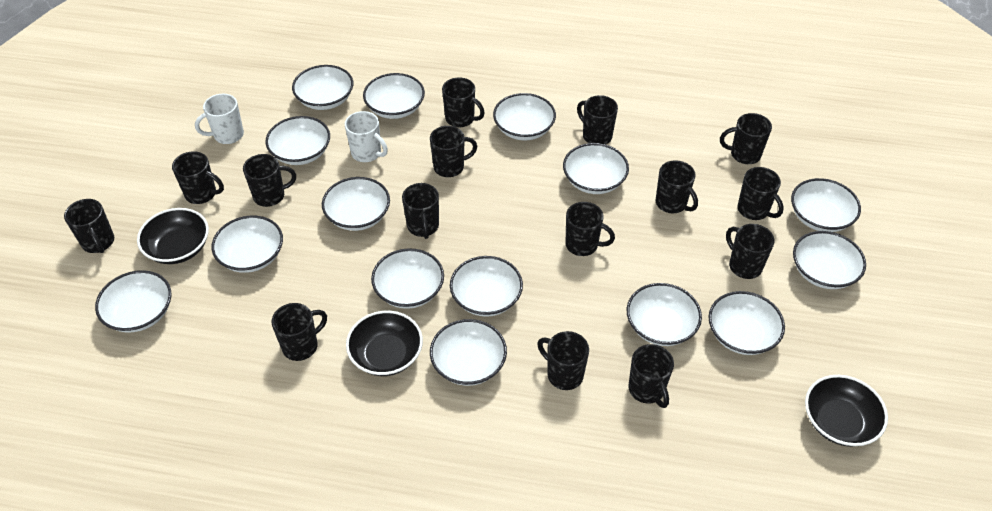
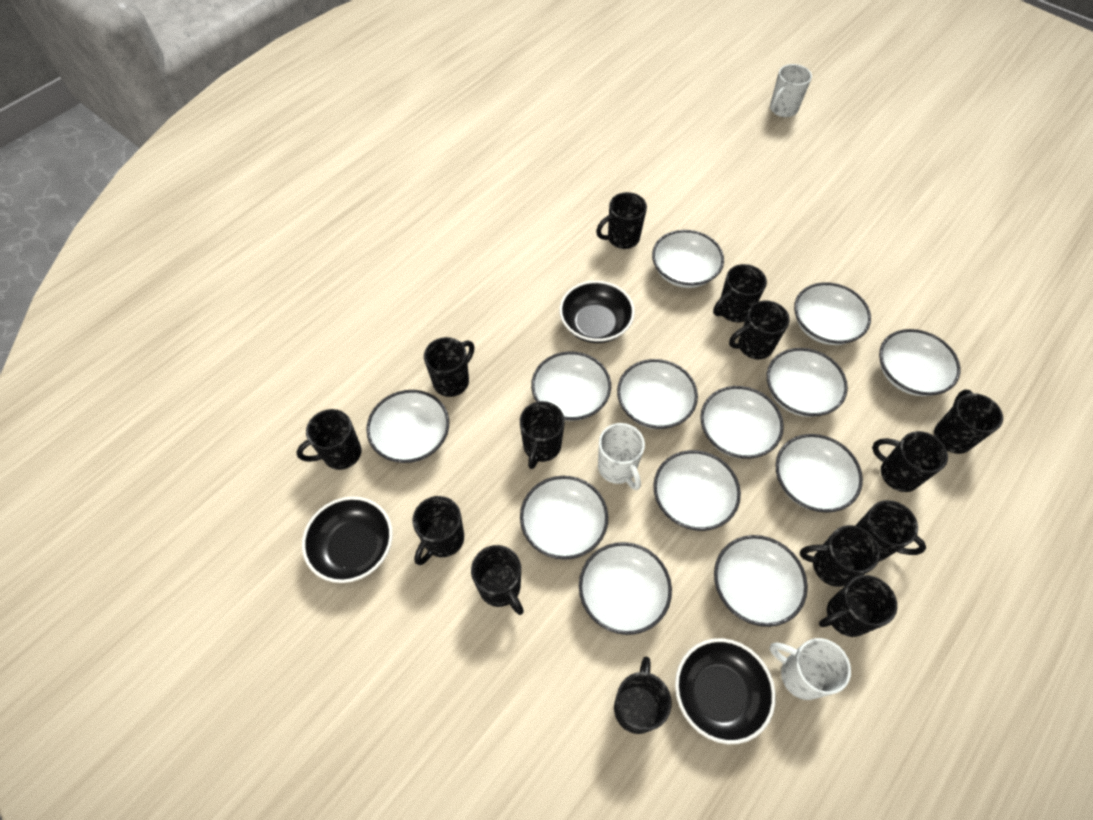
black mug: [64,199,114,253] [172,151,224,204] [243,154,296,207] [271,303,327,361] [402,183,439,239] [430,126,477,177] [442,77,485,127] [537,331,589,390] [566,202,615,256] [577,95,618,145] [628,344,674,408] [656,160,698,213] [720,113,772,164] [726,224,775,279] [737,167,784,220] = 15 -> [296,409,361,470] [412,496,464,565] [424,337,474,397] [471,545,524,615] [520,401,565,469] [596,192,647,249] [614,657,672,734] [713,264,767,322] [729,301,790,359] [800,525,880,587] [819,575,897,637] [855,500,926,561] [872,431,948,492] [934,389,1003,454] = 14
white bowl: [95,270,171,332] [212,216,283,273] [265,116,330,165] [292,65,353,110] [322,177,390,231] [363,73,425,119] [371,248,444,309] [430,319,507,386] [450,256,523,317] [493,93,556,140] [563,143,629,194] [627,283,702,346] [709,291,785,355] [791,178,861,232] [793,231,866,289] = 15 -> [366,390,449,463] [520,476,608,560] [531,351,611,421] [579,542,672,635] [617,359,698,429] [652,230,724,288] [653,450,741,531] [700,386,784,459] [714,535,808,627] [767,348,848,417] [775,434,863,513] [794,282,871,345] [879,329,960,396] = 13
white mug: [195,94,244,144] [345,111,388,162] = 2 -> [598,423,645,490] [770,64,812,117] [770,638,851,700] = 3

